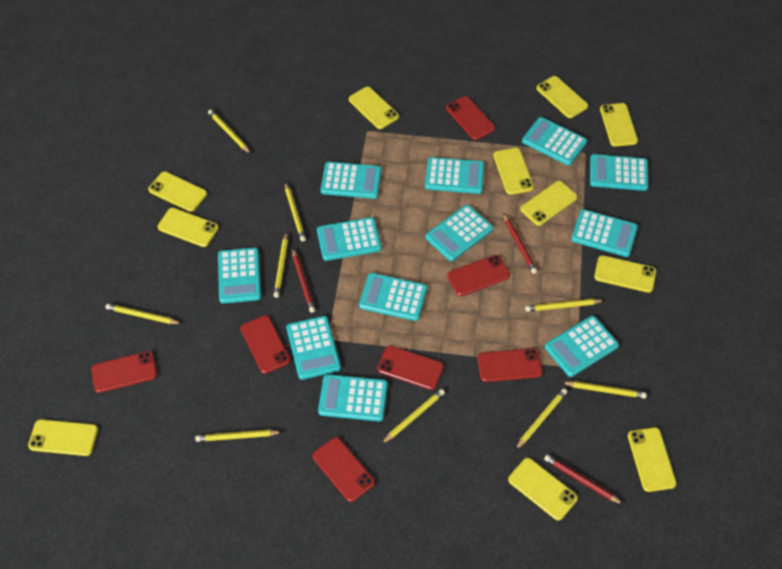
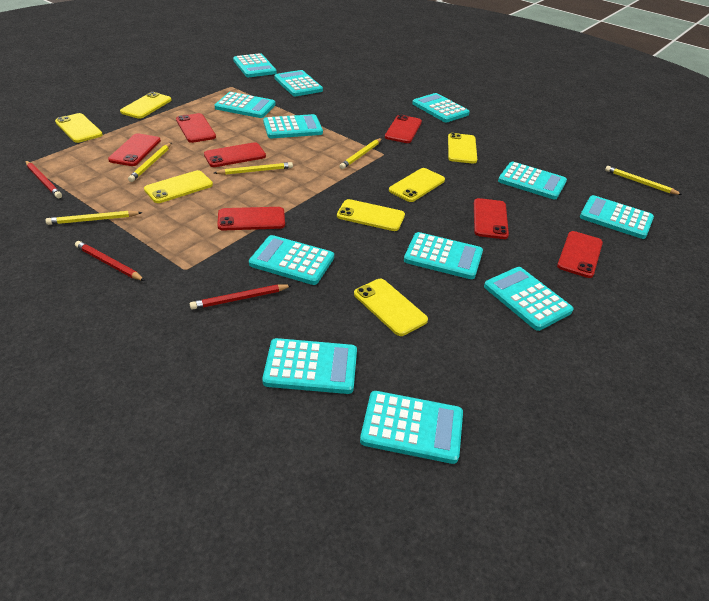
yellow pencil: [106,303,182,324] [195,429,282,442] [208,110,251,154] [273,232,288,298] [285,182,306,242] [381,389,445,444] [515,388,568,450] [525,299,605,312] [562,381,647,399] = 9 -> [46,210,143,225] [128,142,172,182] [214,162,293,175] [340,138,382,169] [605,166,682,195] = 5
yellow phone: [28,419,98,456] [148,171,207,212] [158,208,219,247] [349,87,399,129] [493,148,534,195] [508,458,578,521] [520,181,577,226] [536,76,588,118] [594,255,656,293] [600,103,638,147] [628,427,677,492] = 11 -> [55,113,103,143] [120,92,172,119] [144,170,213,203] [337,199,405,231] [354,279,428,336] [389,168,445,202] [448,133,477,163] = 7

